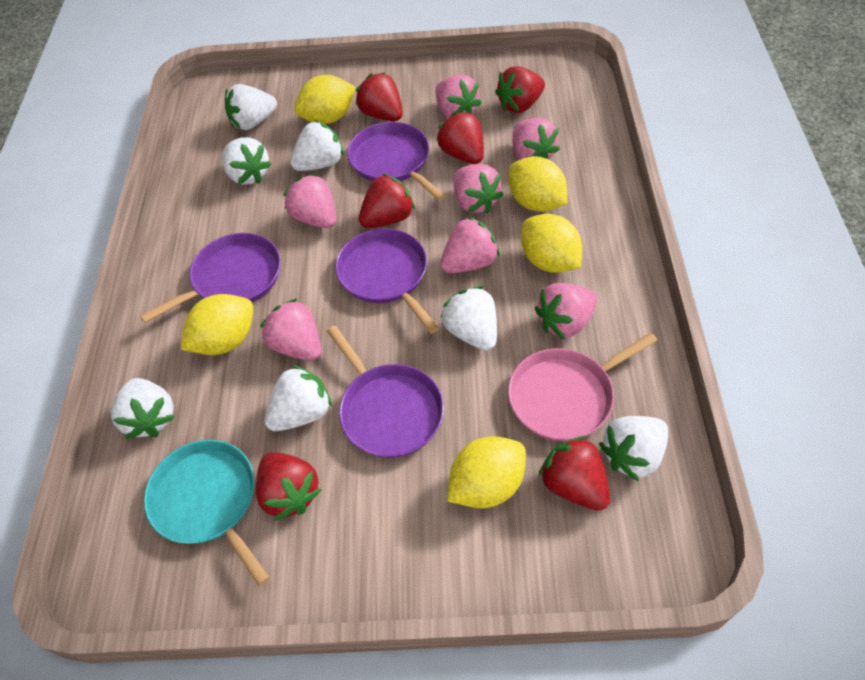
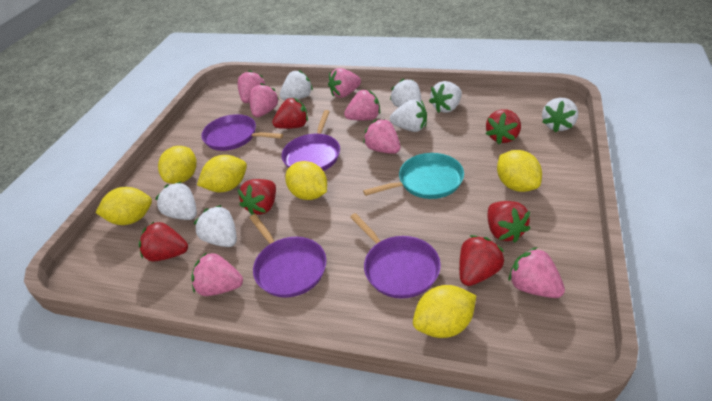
pink pan: [508,333,658,441] = 1 -> none = 0
yellow lemon: [181,294,253,355] [295,75,356,124] [447,436,526,508] [509,156,567,212] [521,214,582,273] = 5 -> [95,187,152,225] [158,146,197,184] [197,155,247,192] [285,161,327,200] [413,285,476,338] [497,150,542,192] = 6

